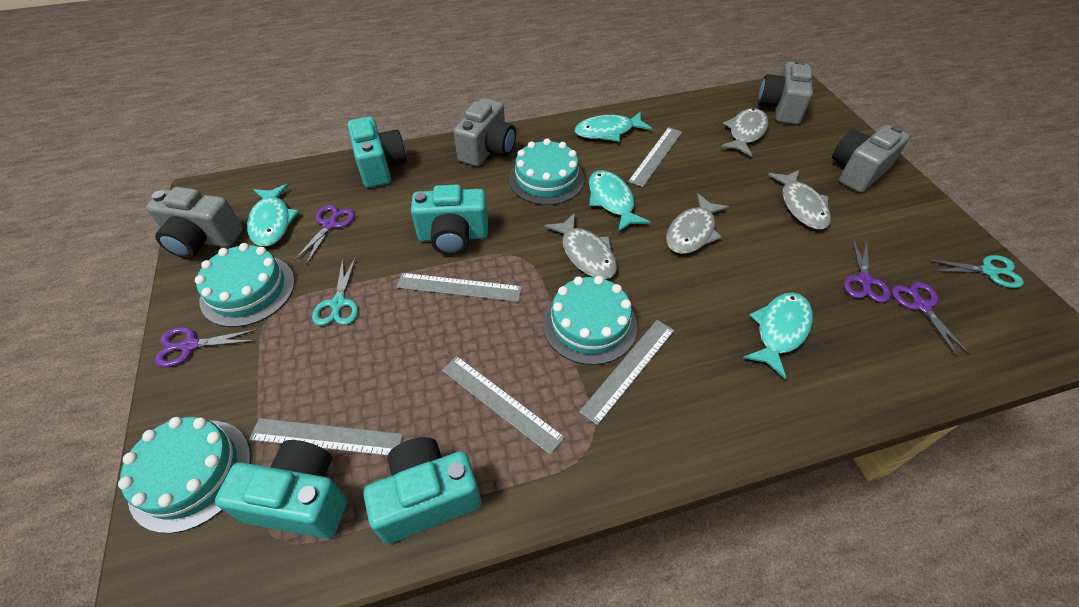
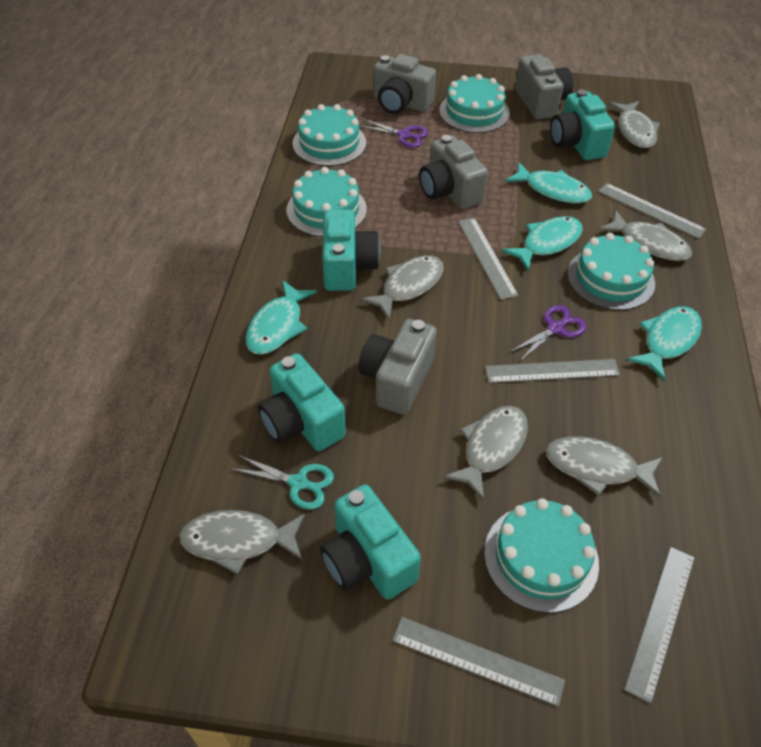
grey fish: [544,213,617,279] [666,193,729,254] [721,108,768,157] [768,170,831,230] = 4 -> [179,510,305,575] [361,255,444,320] [443,406,528,501] [546,436,663,497] [599,210,692,261] [609,101,660,148] = 6
purple scissors: [155,327,258,367] [294,205,355,265] [844,237,890,303] [891,282,971,357] = 4 -> [359,119,428,147] [509,305,586,362] = 2
turquoise cake: [118,417,251,533] [195,243,295,327] [509,138,585,205] [543,276,637,365] = 4 -> [286,167,367,237] [292,104,366,166] [439,74,510,133] [484,498,599,613] [567,233,655,310] = 5
turquoise scissors: [312,257,358,326] [927,255,1024,288] = 2 -> [230,455,334,510] = 1

